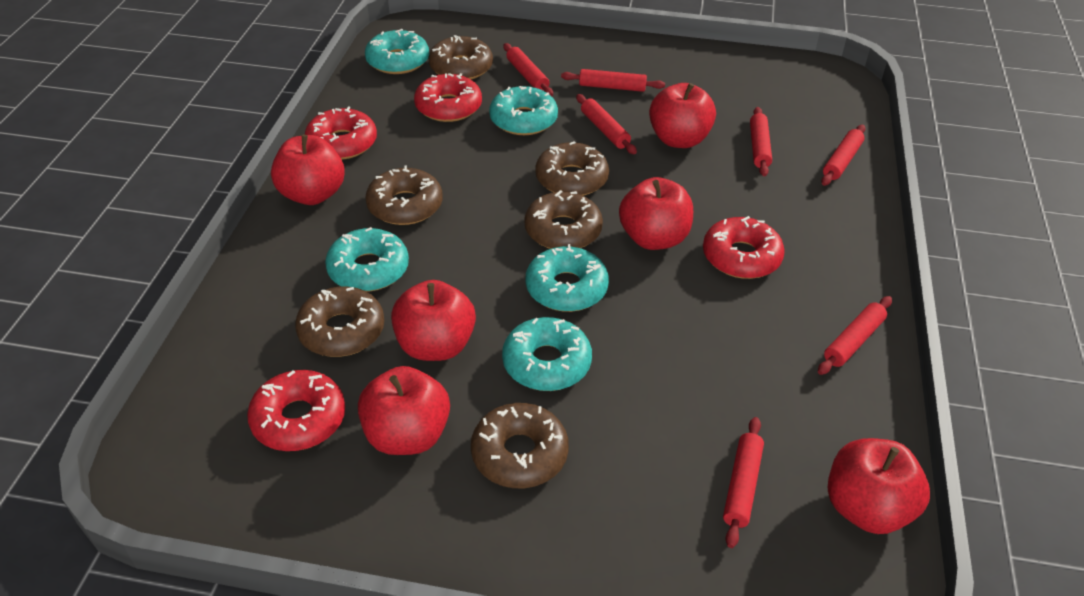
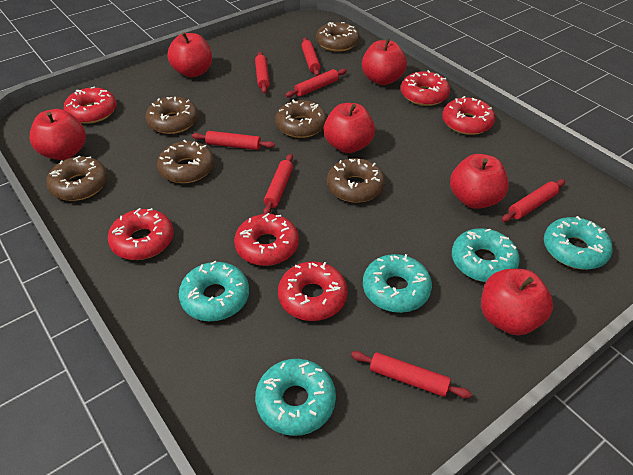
red donut: [247,370,345,451] [305,106,377,160] [414,73,482,122] [703,216,785,279] = 4 -> [64,86,116,124] [108,208,173,260] [234,213,299,266] [278,262,348,321] [401,70,450,106] [442,96,495,135] = 6

